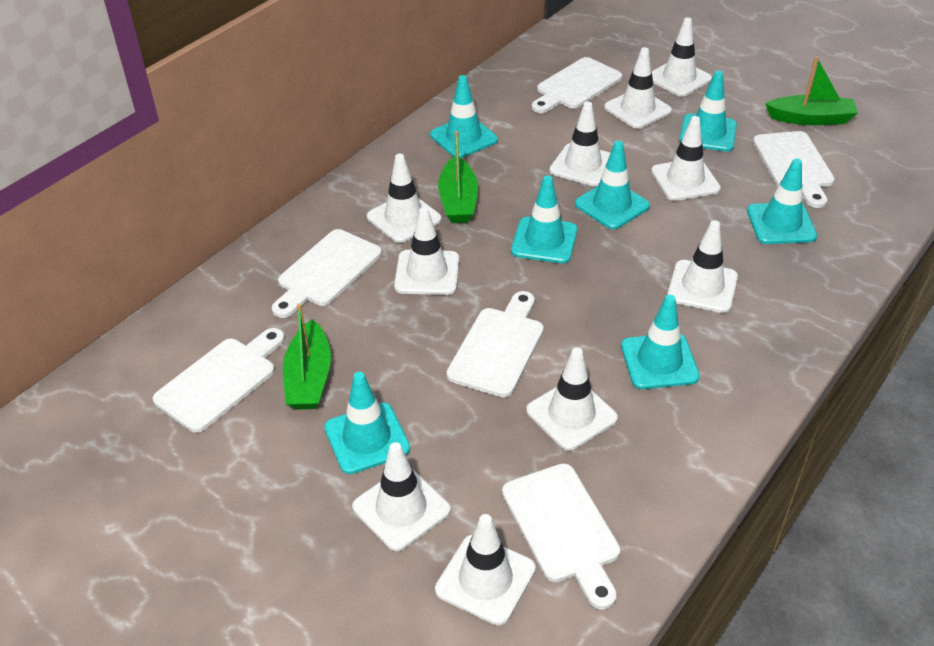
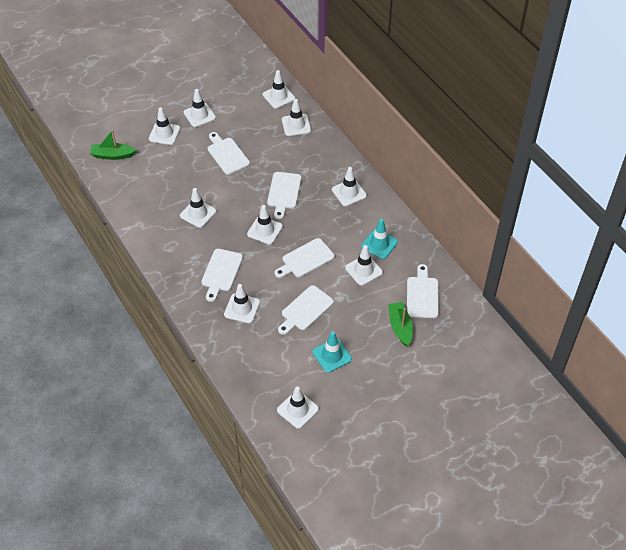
green boat: [283,303,331,410] [438,131,478,223] [765,56,858,125] = 3 -> [90,130,136,160] [388,302,413,346] = 2
turquoise traffic cone: [324,372,410,474] [430,75,498,158] [511,175,578,263] [575,140,650,229] [621,295,700,389] [679,70,737,152] [747,159,817,244] = 7 -> [313,332,352,373] [361,219,398,259] = 2

